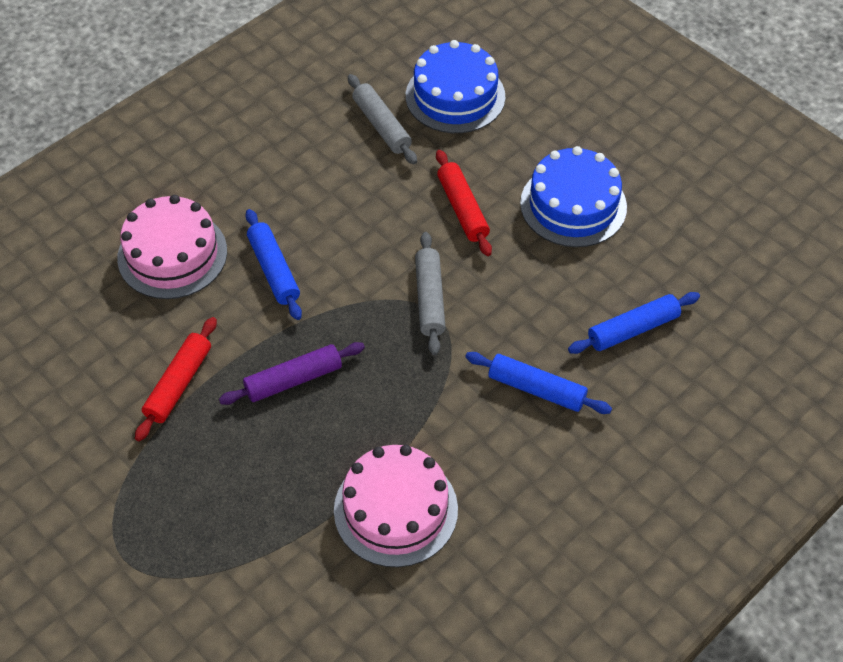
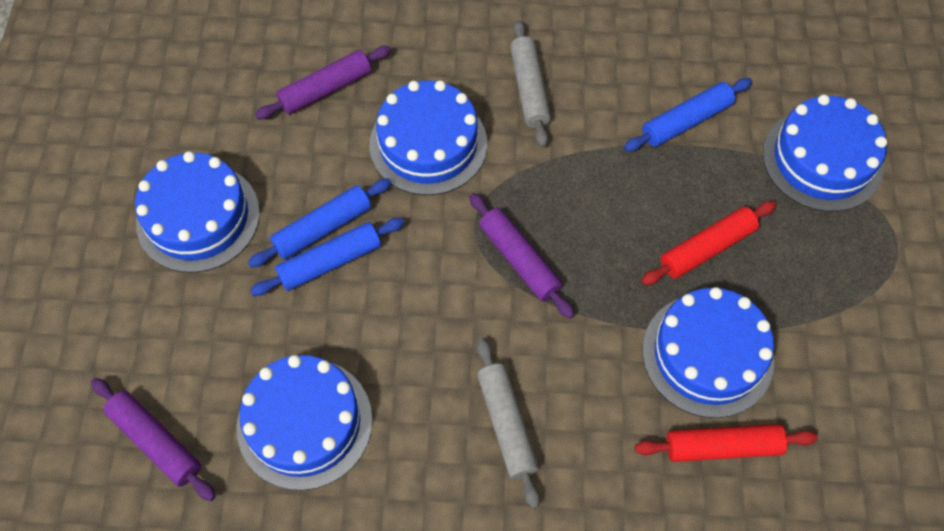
blue cake: [406,40,505,133] [520,146,627,247] = 2 -> [135,151,260,273] [237,355,372,490] [369,80,487,195] [643,287,774,418] [763,95,887,212] = 5
pink cake: [117,195,227,299] [334,445,458,567] = 2 -> none = 0
purple rolling pin: [219,342,365,405] = 1 -> [91,378,216,501] [255,46,391,119] [469,193,574,319] = 3

